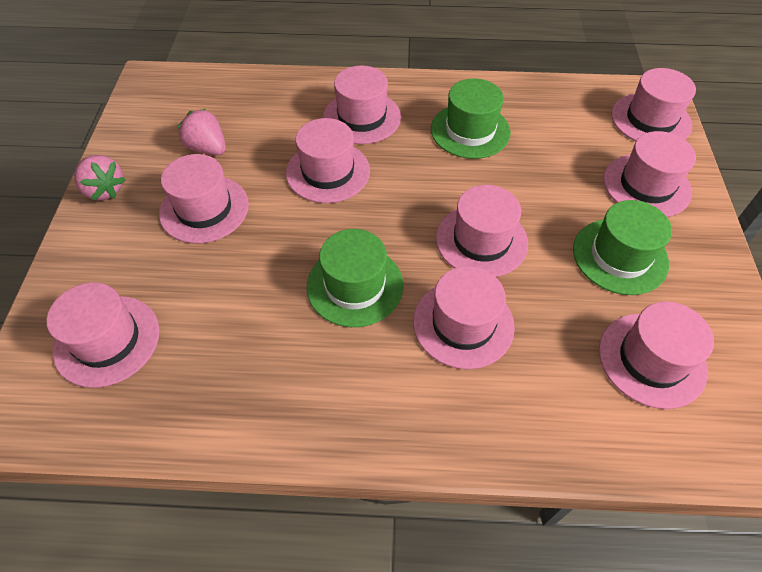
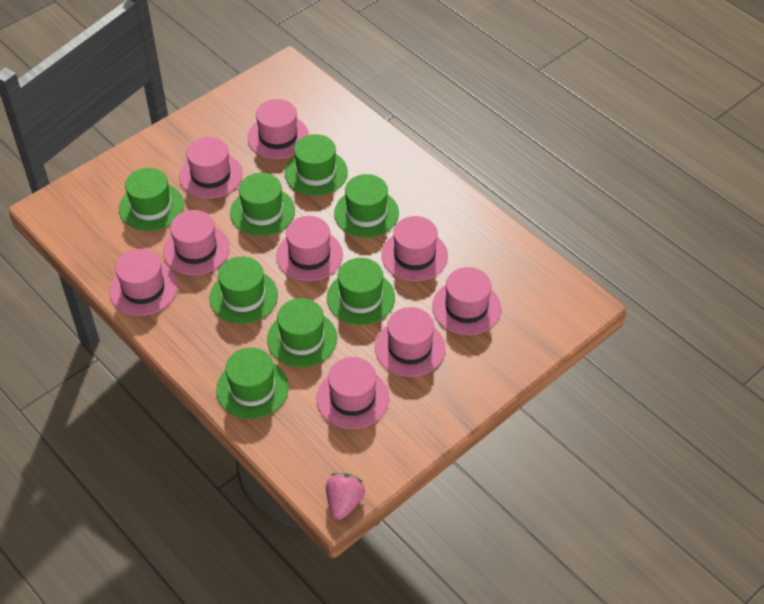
green hat: [307,229,403,327] [431,78,511,159] [573,200,672,295] = 3 -> [119,168,184,231] [209,256,278,324] [216,347,289,419] [230,173,295,236] [267,298,337,367] [285,134,348,196] [327,258,395,325] [334,174,399,238] = 8
pink strawberry: [74,155,126,200] [177,109,226,155] = 2 -> [326,473,365,520] = 1

